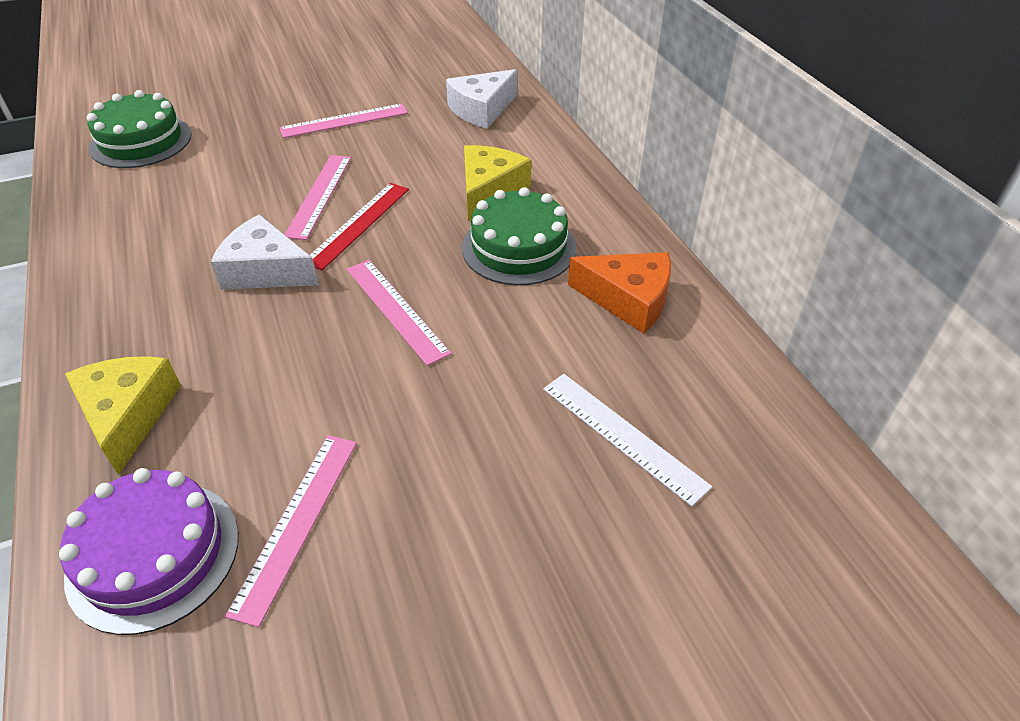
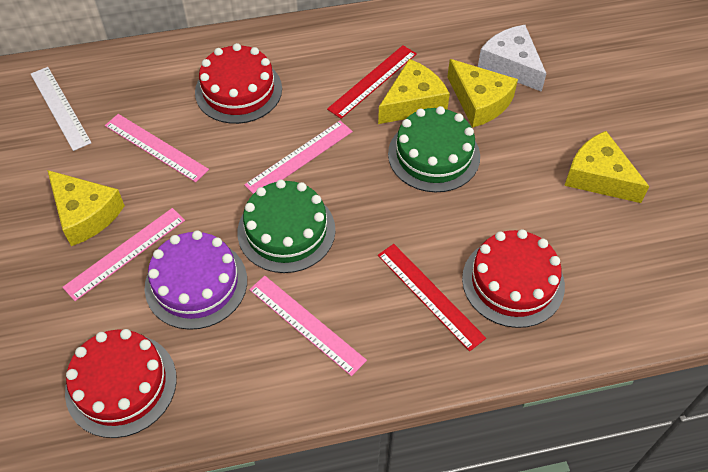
orange cheese: [568,252,671,334] = 1 -> none = 0
red cake: none = 0 -> [65,329,177,438] [195,43,282,124] [462,229,565,328] = 3
red ruler: [310,183,409,270] = 1 -> [327,45,417,119] [378,244,486,351] = 2
white cheese: [211,214,319,290] [446,69,518,129] = 2 -> [478,25,547,92] = 1
yellow cheese: [65,356,181,475] [464,145,531,221] = 2 -> [47,170,125,246] [378,59,450,124] [447,59,518,128] [564,131,650,203] = 4

